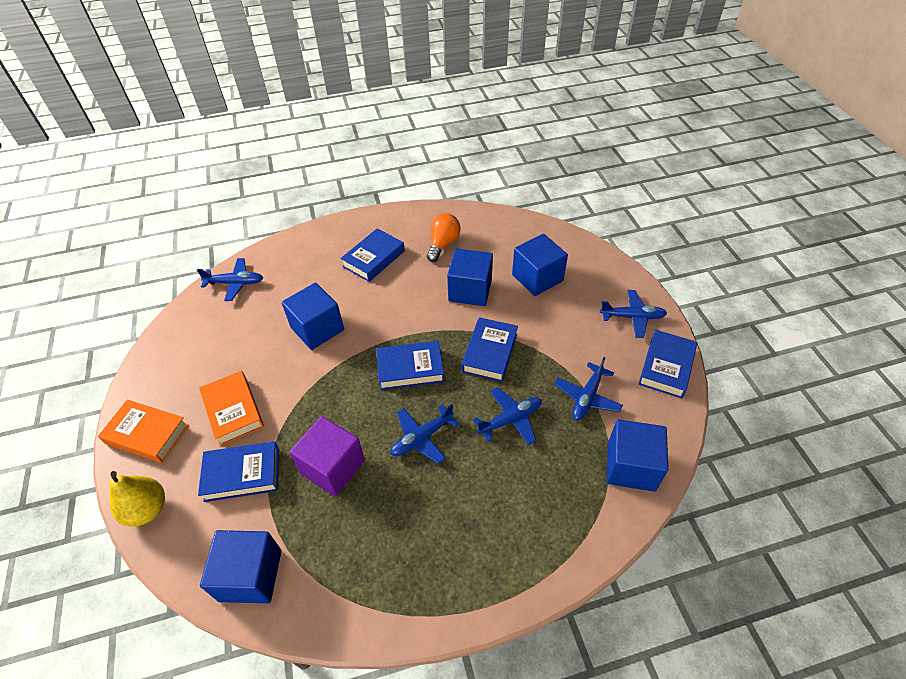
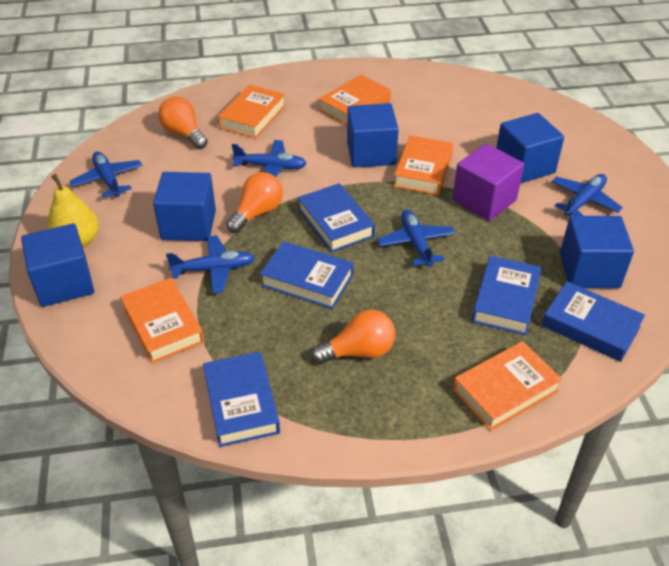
orange book: [98,400,189,463] [199,371,264,446] = 2 -> [120,278,204,363] [218,85,286,138] [319,75,391,126] [394,135,453,195] [453,341,563,431] = 5
orange light bulb: [427,213,461,262] = 1 -> [158,97,208,149] [226,172,283,233] [311,310,395,364] = 3

